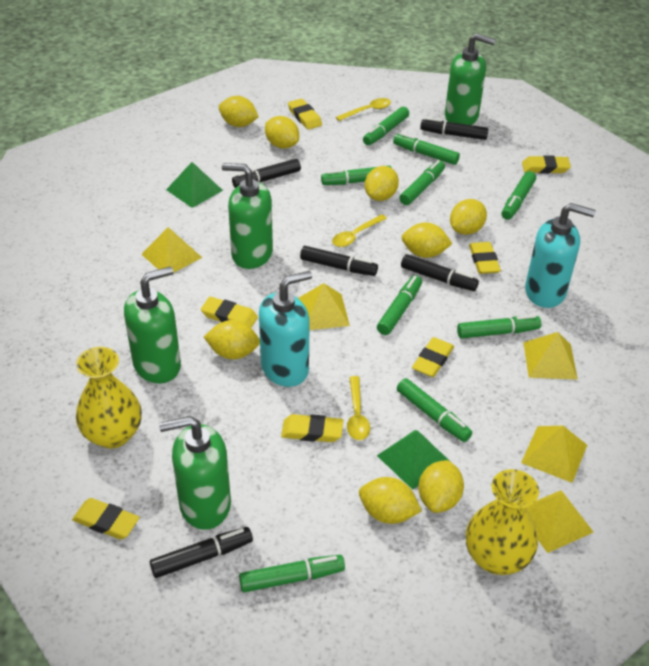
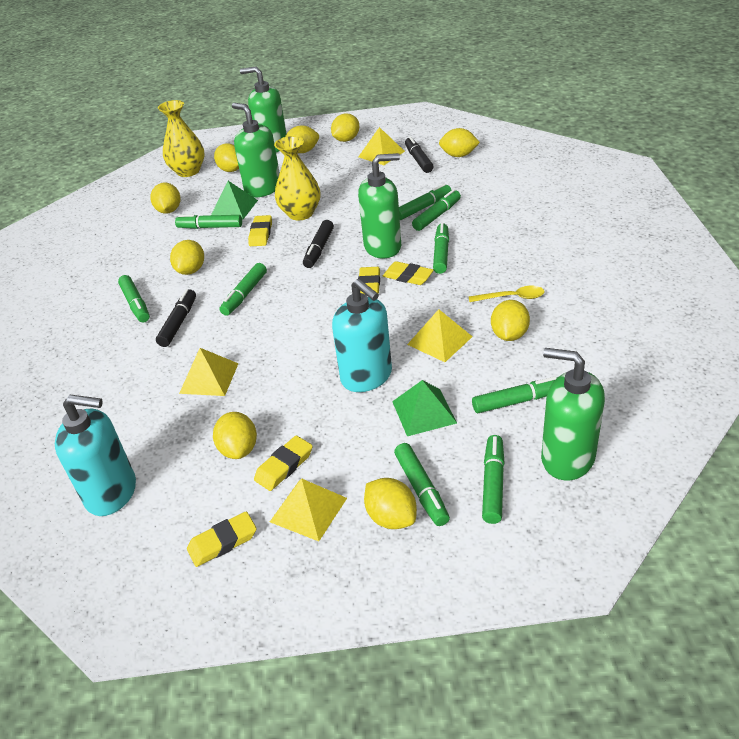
black marker: [150,527,253,578] [232,159,301,188] [300,246,378,276] [401,254,479,291] [420,118,489,140] = 5 -> [156,289,196,347] [303,220,334,268] [405,136,434,173] = 3
yellow eraser: [72,498,140,540] [201,297,258,328] [281,414,343,442] [288,99,322,130] [412,337,454,377] [469,242,501,274] [522,155,571,174] = 7 -> [187,511,257,567] [248,215,272,246] [254,436,313,491] [358,267,380,295] [383,261,434,285] = 5
yellow lemon: [204,320,260,359] [219,96,259,127] [265,116,299,148] [359,477,422,524] [365,166,399,201] [402,222,453,258] [418,460,464,513] [450,199,487,235] = 8 -> [150,183,181,214] [170,240,204,275] [213,412,257,459] [214,143,239,172] [285,125,319,153] [331,113,359,142] [364,478,417,529] [439,128,480,157] [491,300,530,341] = 9
yellow pyramid: [141,227,202,277] [298,283,350,330] [521,426,587,483] [523,332,578,380] [526,490,593,553] = 5 -> [179,348,239,396] [270,478,347,541] [358,127,405,165] [407,309,473,362] = 4
yellow spoon: [332,214,387,247] [336,98,391,121] [347,376,370,440] = 3 -> [469,286,545,302] = 1

